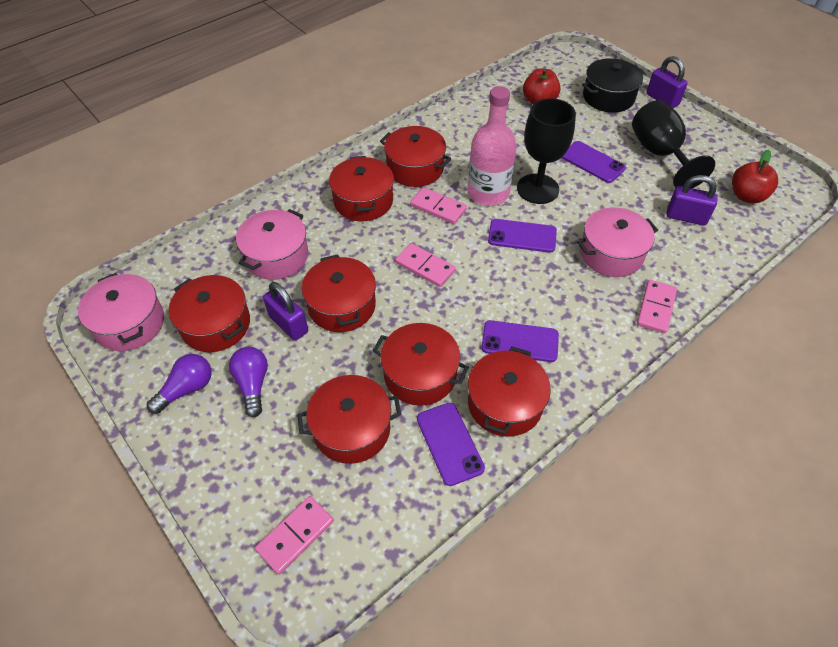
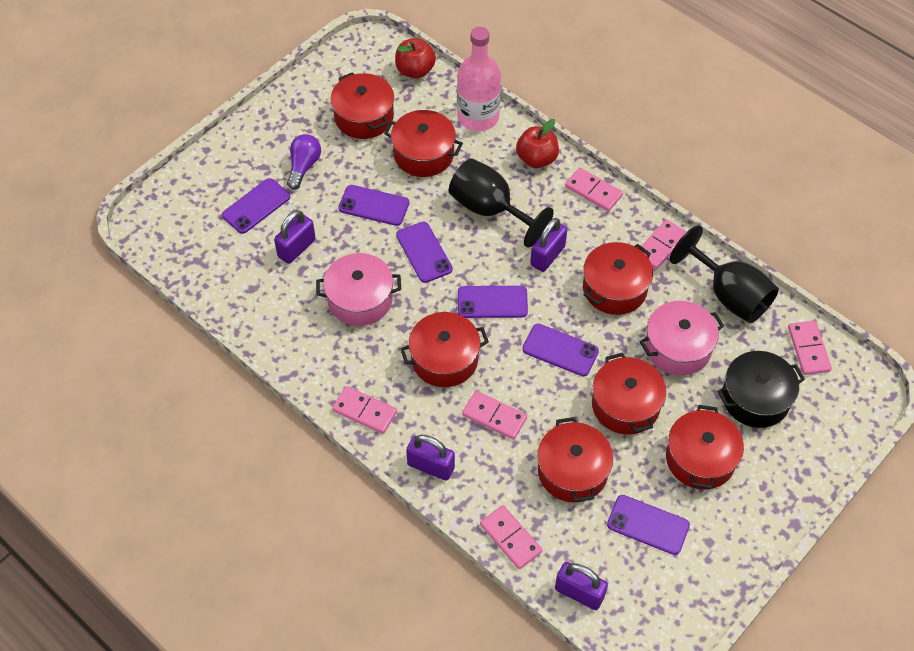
pink domino: [255,496,334,575] [395,243,456,287] [410,187,467,224] [637,280,677,334] = 4 -> [332,386,397,434] [462,391,527,440] [480,505,543,569] [565,168,623,212] [642,219,686,270] [788,321,832,375] = 6
pink pot: [78,273,164,351] [236,209,308,280] [577,207,658,277] = 3 -> [316,253,401,326] [639,301,724,376] = 2
purple light bulb: [147,354,212,414] [229,347,268,418] = 2 -> [287,134,321,190] = 1
purple padlock: [263,282,308,341] [646,56,688,108] [666,175,718,226] = 3 -> [274,210,316,264] [406,435,455,481] [530,218,567,272] [555,562,608,610] = 4
purple phone: [417,403,485,486] [481,320,559,362] [488,219,557,253] [562,141,626,183] = 4 -> [222,178,290,234] [338,185,409,226] [396,221,453,283] [458,286,528,318] [522,324,599,376] [607,495,690,555] = 6

